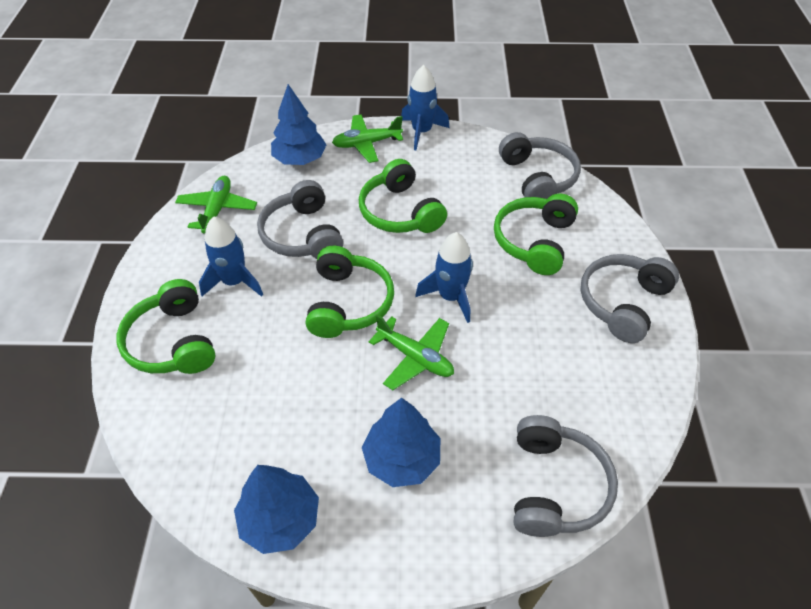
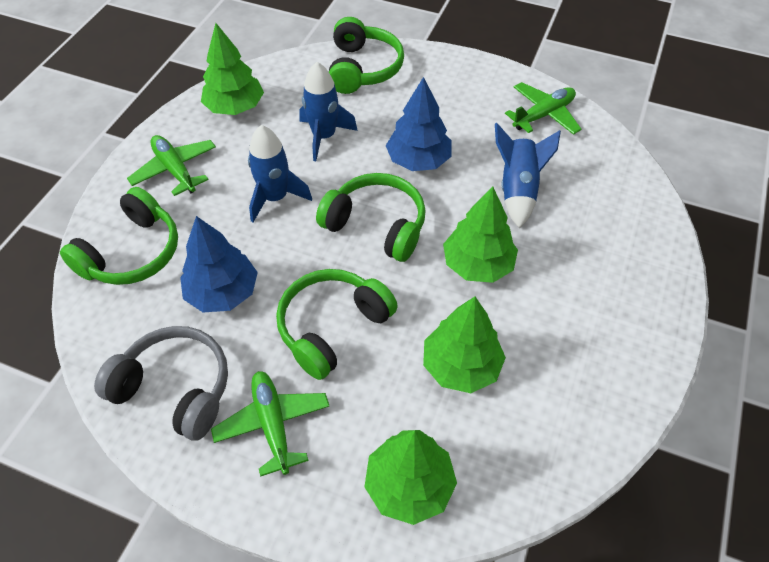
blue tree: [234,465,319,554] [271,84,327,165] [362,398,440,487] = 3 -> [180,216,258,312] [386,77,452,171] = 2
green tree: none = 0 -> [201,23,264,115] [364,430,457,525] [423,296,506,393] [443,187,518,283] = 4
grey headphones: [257,180,343,259] [499,132,581,199] [514,415,618,537] [581,254,679,343] = 4 -> [94,326,228,440] = 1

